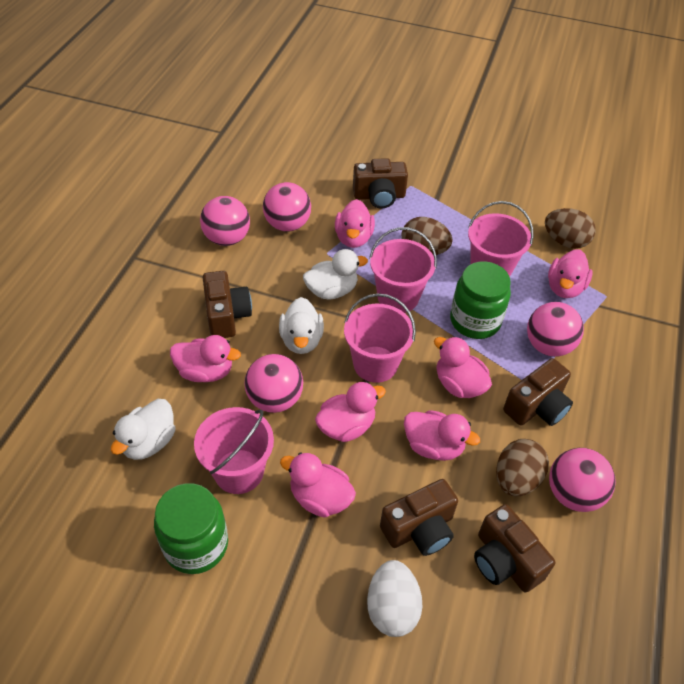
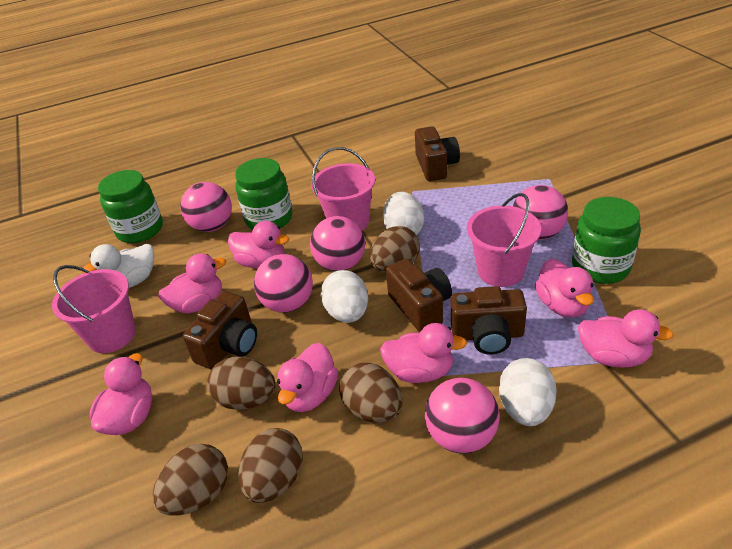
brown camera: [203,271,252,338] [353,158,408,208] [380,479,458,556] [474,504,555,592] [503,358,573,426] = 5 -> [183,291,257,369] [386,259,452,332] [415,126,460,181] [451,286,527,355] = 4
brown egg: [401,217,453,256] [496,439,549,496] [545,208,595,249] = 3 -> [153,444,228,516] [207,356,276,410] [238,428,303,503] [339,363,402,423] [370,226,420,273] = 5
green jar: [154,483,228,574] [450,261,511,339] = 2 -> [98,170,163,243] [235,158,292,230] [572,197,641,284] = 3
pink bucket: [194,407,274,494] [344,293,416,383] [369,227,437,313] [468,201,534,277] = 4 -> [52,265,136,353] [311,147,375,230] [467,193,541,287] = 3
white duck: [111,399,176,460] [279,297,324,354] [303,249,368,300] = 3 -> [83,244,154,288] = 1
white egg: [367,560,423,637] = 1 -> [321,270,368,323] [383,192,424,235] [499,358,557,426] = 3

